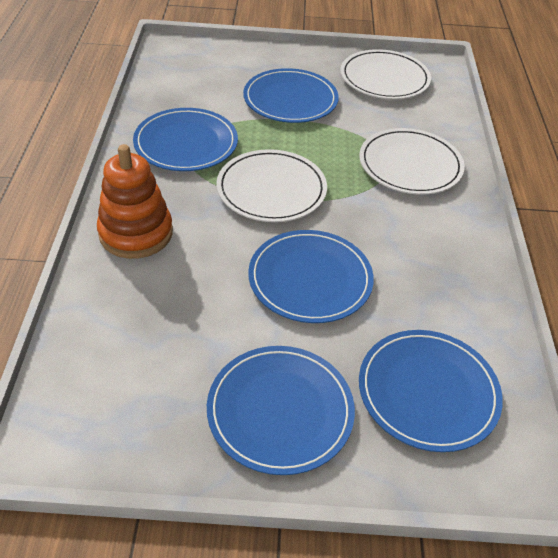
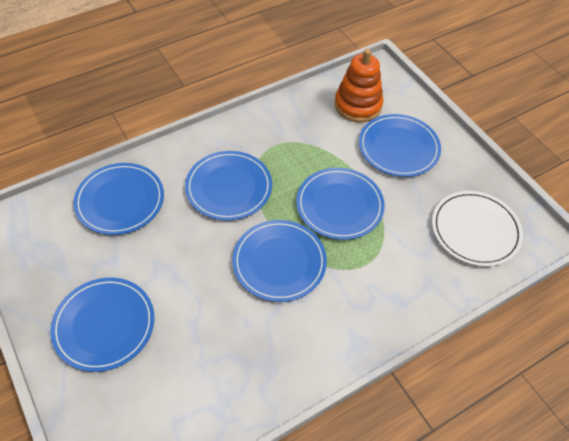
blue plate: [133,108,238,171] [207,346,355,475] [243,68,339,123] [248,230,374,323] [359,330,503,452] = 5 -> [50,278,155,372] [73,163,164,235] [185,151,272,220] [232,220,327,302] [296,168,385,240] [359,114,441,177] = 6
white plate: [216,149,327,222] [341,49,431,99] [359,128,465,195] = 3 -> [432,191,523,267] = 1

